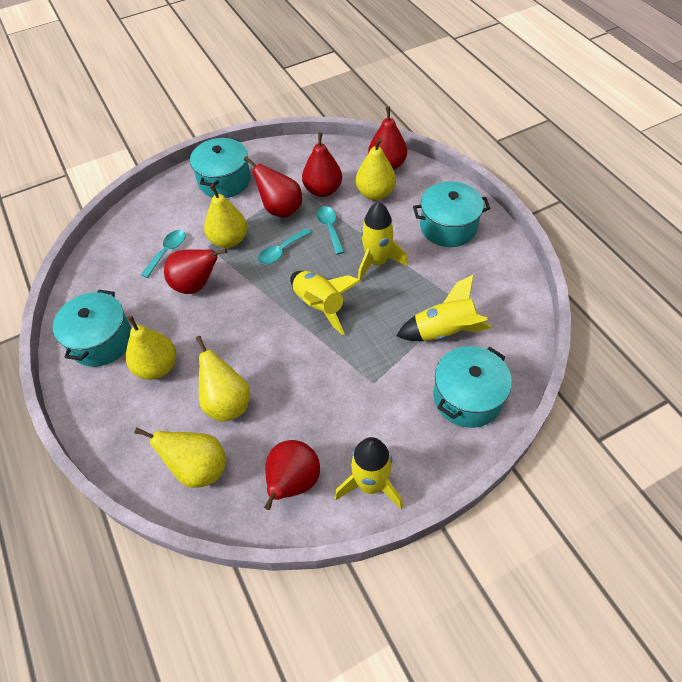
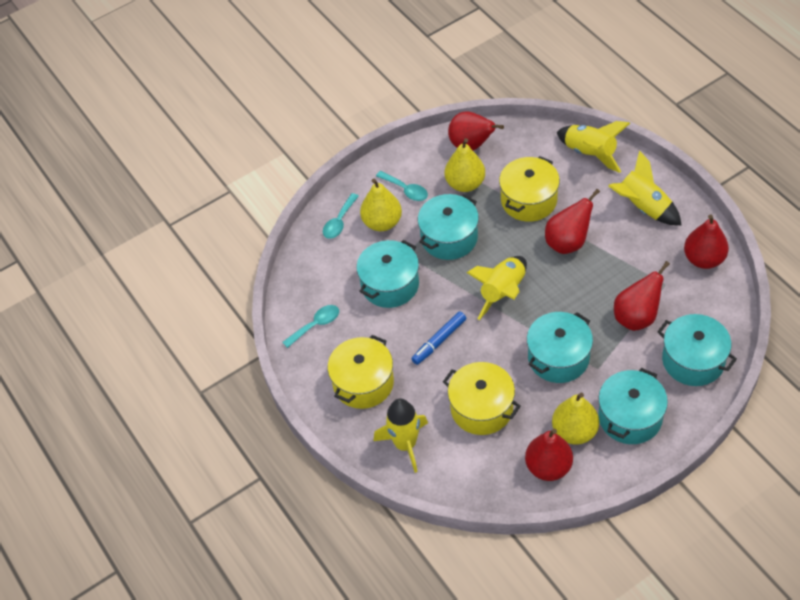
blue marker: none = 0 -> [411,311,466,365] = 1
turquoise pot: [53,290,132,367] [190,137,251,198] [413,181,491,247] [433,346,512,428] = 4 -> [356,240,419,308] [418,194,479,260] [527,312,593,383] [598,368,668,444] [657,314,737,386] = 5
yellow pear: [126,315,176,380] [134,428,226,488] [196,336,250,422] [204,184,247,248] [356,138,396,200] = 5 -> [360,179,402,231] [445,138,485,192] [552,392,599,445] = 3
yellow pot: none = 0 -> [328,335,394,409] [443,362,521,435] [499,156,560,222] = 3

